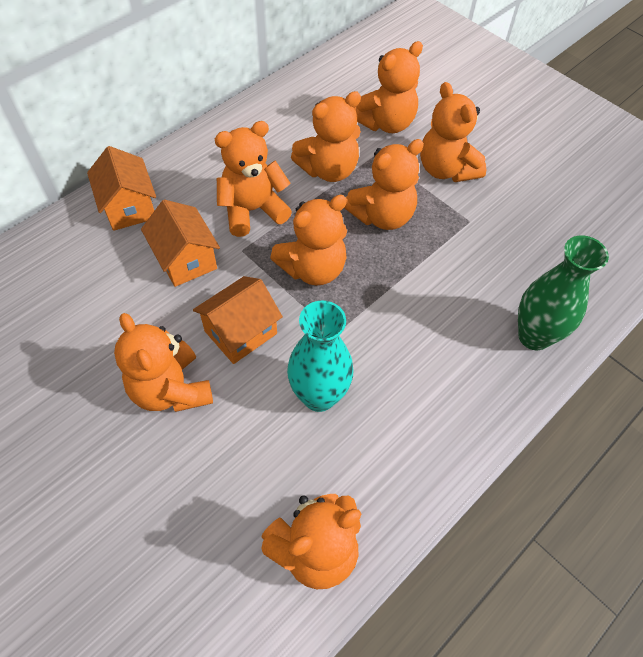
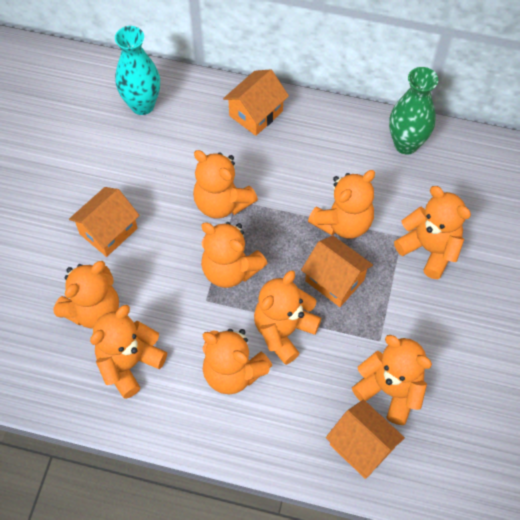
orange house: [87,146,156,231] [141,200,220,287] [193,276,283,364] = 3 -> [69,187,140,257] [223,69,289,136] [301,236,373,307] [326,400,405,479] = 4
orange teddy bear: [114,313,213,412] [215,121,292,237] [261,494,361,589] [270,195,347,285] [291,91,361,182] [344,139,424,230] [354,41,423,133] [420,82,486,182] = 8 -> [53,261,119,329] [90,305,167,399] [193,150,258,219] [201,222,268,288] [202,329,272,394] [254,270,321,365] [308,170,375,239] [352,335,432,425] [394,186,471,279] = 9

